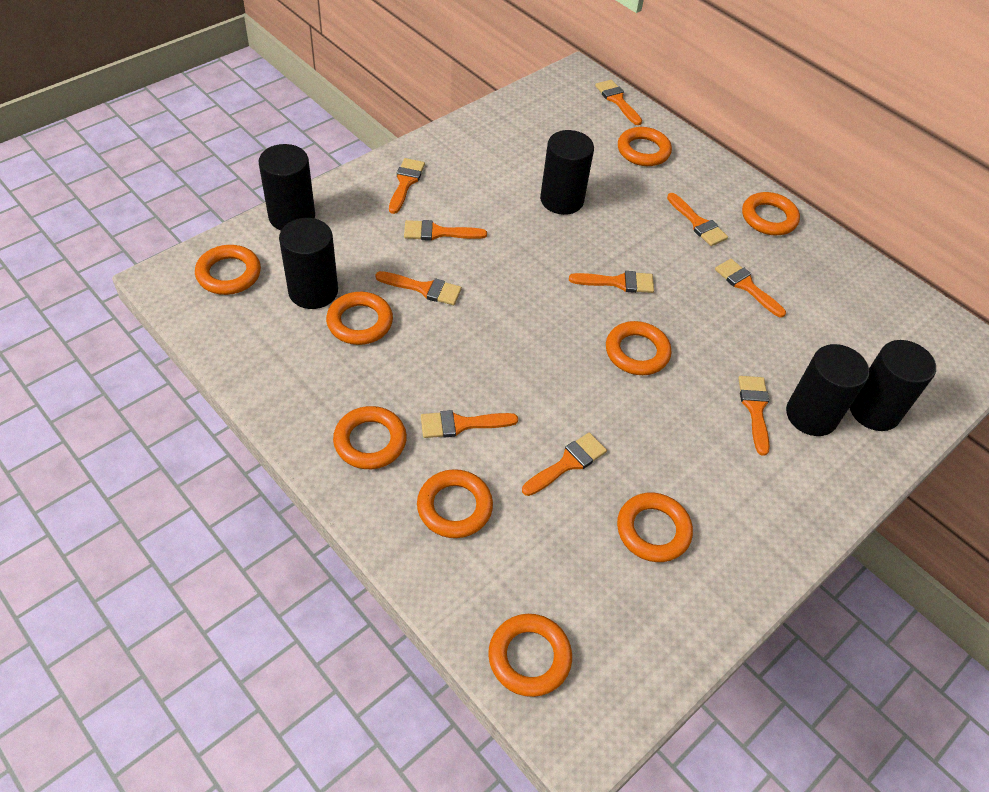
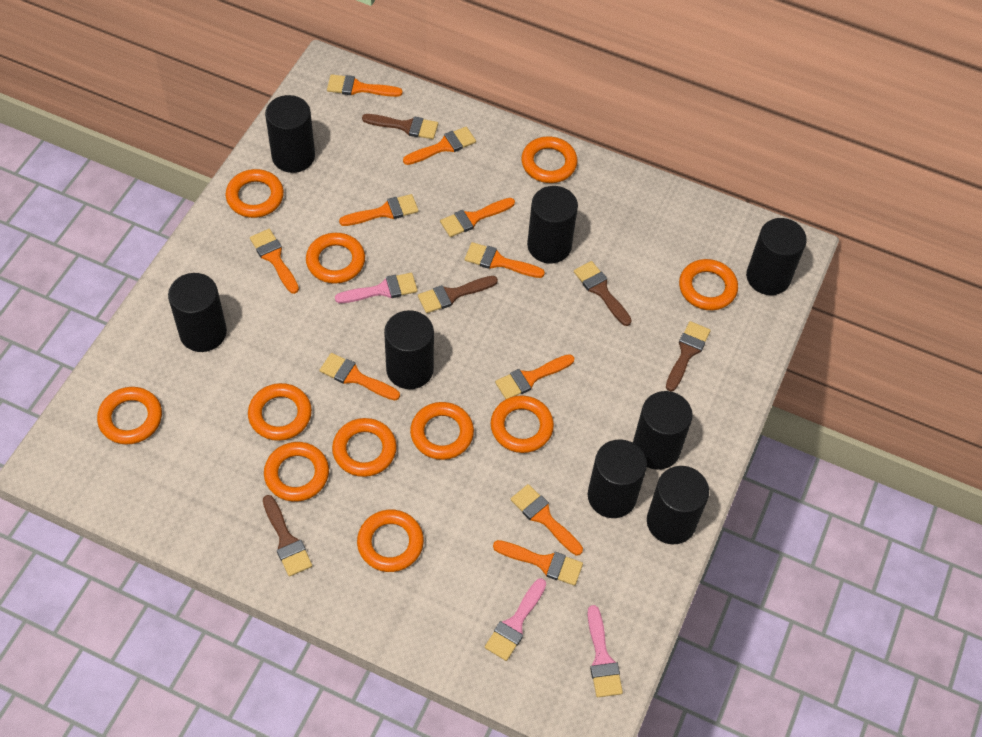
black cylinder: [259,144,315,230] [279,218,338,309] [540,130,594,215] [786,344,869,436] [850,340,936,431] = 5 -> [168,273,227,352] [265,95,315,173] [384,310,434,389] [527,186,578,264] [588,439,647,518] [633,391,693,470] [647,466,709,544] [746,218,807,295] = 8
brown brush: none = 0 -> [263,495,312,577] [362,114,438,139] [418,276,498,313] [574,261,632,326] [666,321,711,391] = 5
orange ring: [195,245,261,295] [326,292,393,345] [333,406,407,469] [417,469,493,538] [488,614,572,697] [606,321,671,375] [617,493,693,562] [618,127,672,166] [742,192,800,235] = 9 -> [97,387,162,445] [225,169,284,218] [248,383,312,441] [264,442,329,502] [306,233,365,284] [332,418,397,477] [357,510,424,572] [410,402,474,460] [491,395,554,453] [521,136,578,183] [679,259,738,310] = 11
pink brush: none = 0 -> [335,273,418,303] [485,578,546,661] [587,605,623,697] = 3

